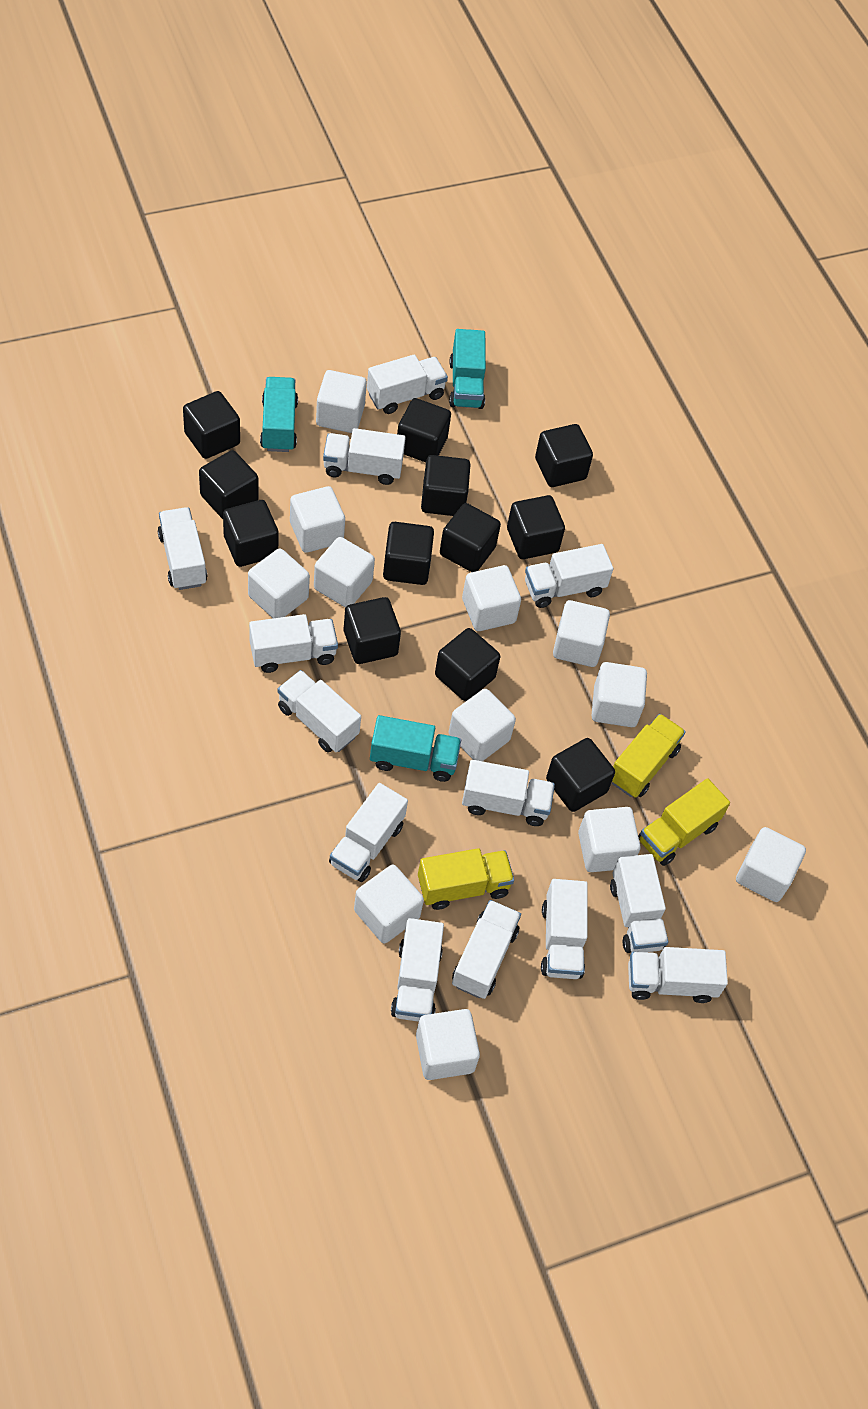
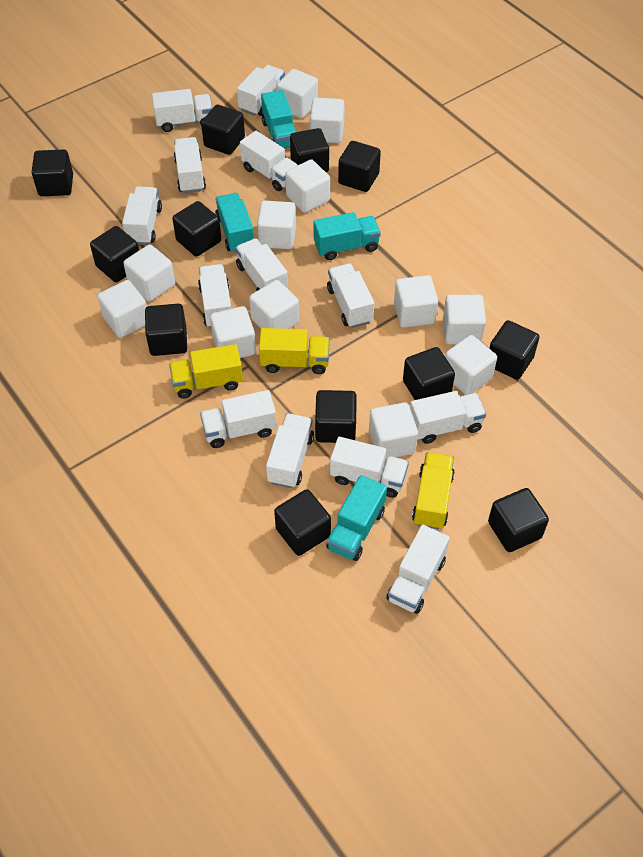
turquoise truck: [260,377,298,452] [370,715,461,782] [449,329,486,409] = 3 -> [215,193,255,253] [261,90,296,149] [313,212,381,260] [326,475,387,561] = 4

